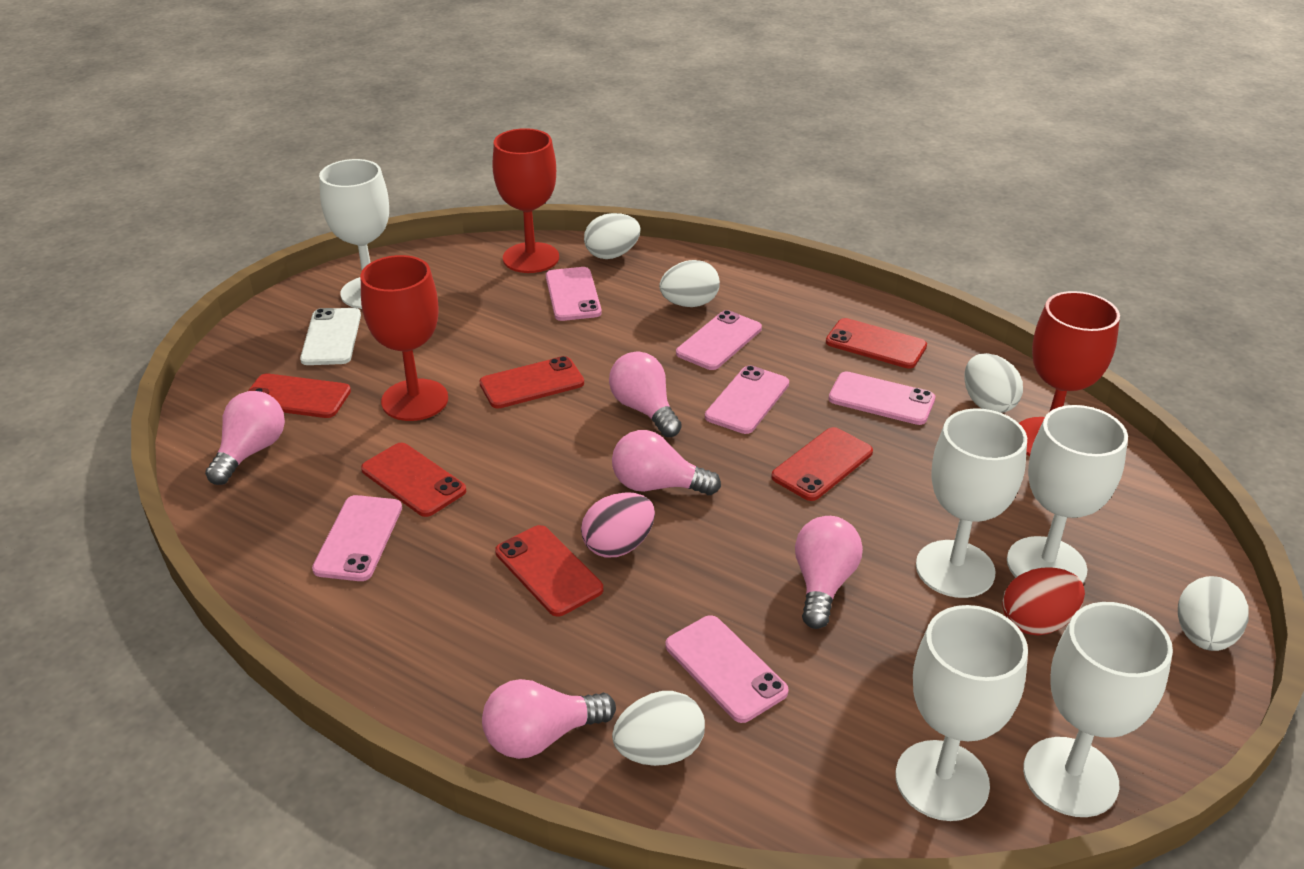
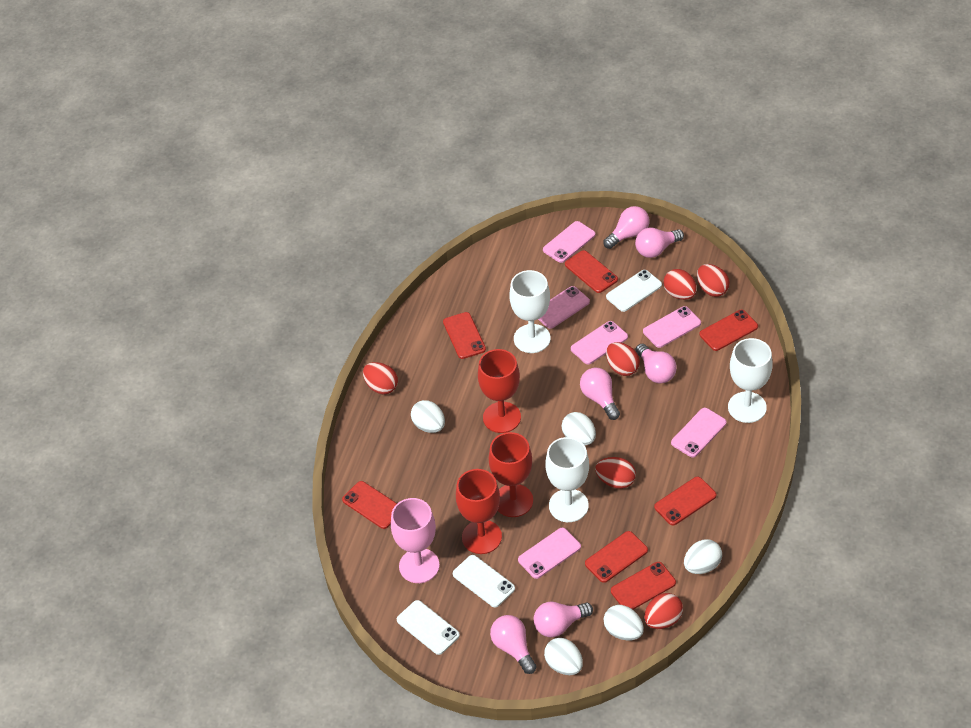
pink egg: [581,492,655,558] = 1 -> none = 0
pink goblet: none = 0 -> [391,498,440,583] = 1
pink light bulb: [205,391,285,485] [482,679,616,759] [609,351,682,437] [612,430,721,495] [795,516,863,629] = 5 -> [490,615,537,674] [534,602,593,637] [580,368,620,420] [603,206,650,249] [635,228,684,258] [635,344,677,384] = 6
red egg: [1002,568,1085,636] = 1 -> [363,362,398,395] [595,457,636,489] [606,342,640,376] [644,593,683,629] [663,269,697,300] [697,264,730,297] = 6
red phone: [248,373,351,418] [361,443,466,517] [480,356,584,409] [495,525,603,617] [771,427,873,501] [826,318,927,369] = 6 -> [342,481,397,529] [443,312,486,359] [565,250,618,293] [585,531,648,583] [611,562,676,610] [654,477,716,525] [699,310,758,351] = 7
white goblet: [319,159,389,309] [895,605,1028,821] [916,408,1027,598] [1007,405,1128,583] [1023,602,1173,817] = 5 -> [510,270,551,353] [545,437,589,522] [728,338,773,423] = 3
white phone: [300,308,361,365] = 1 -> [397,600,460,655] [453,555,515,608] [606,270,662,312] = 3

